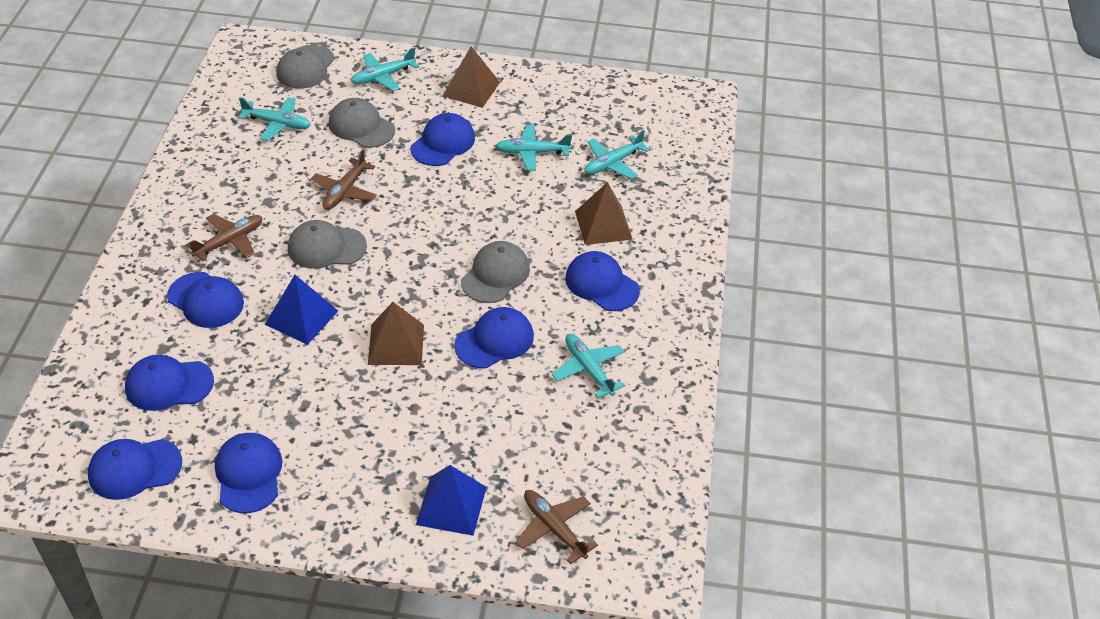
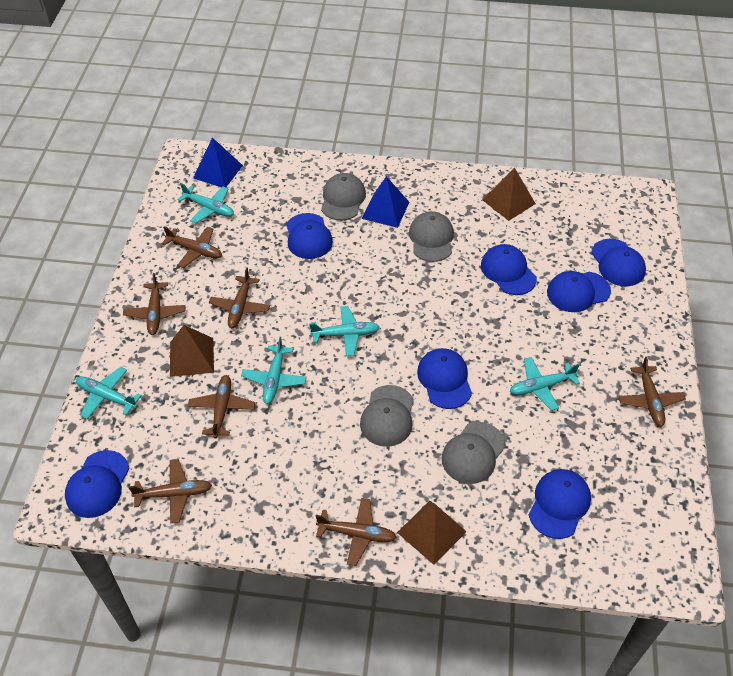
brown plane: [187,214,262,261] [311,149,377,210] [516,490,598,564] = 3 -> [123,273,186,335] [128,459,212,524] [162,226,222,268] [188,375,255,438] [209,267,270,328] [316,498,397,566] [618,357,686,427] = 7

